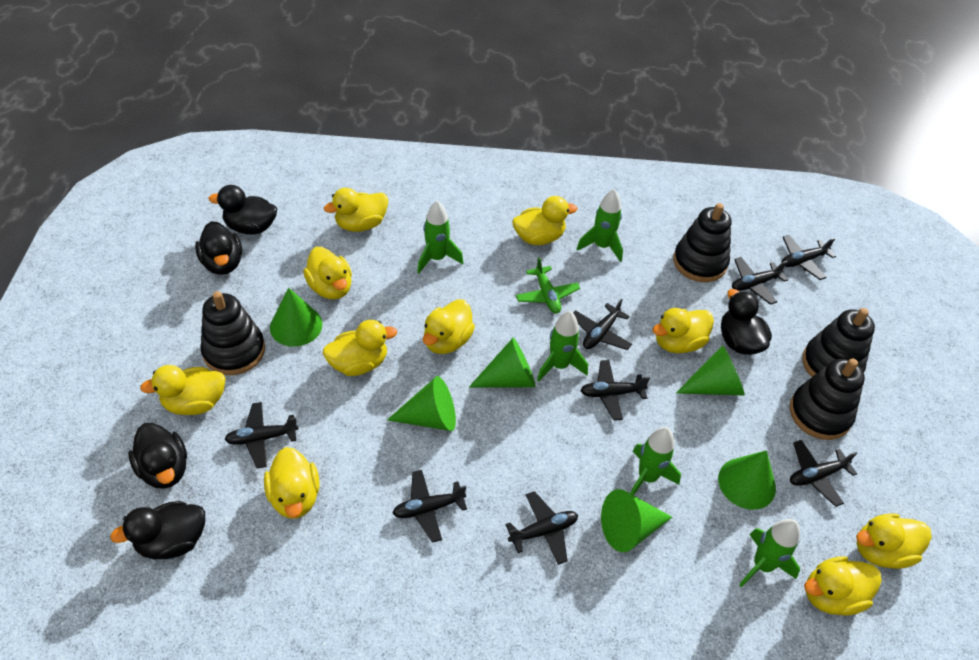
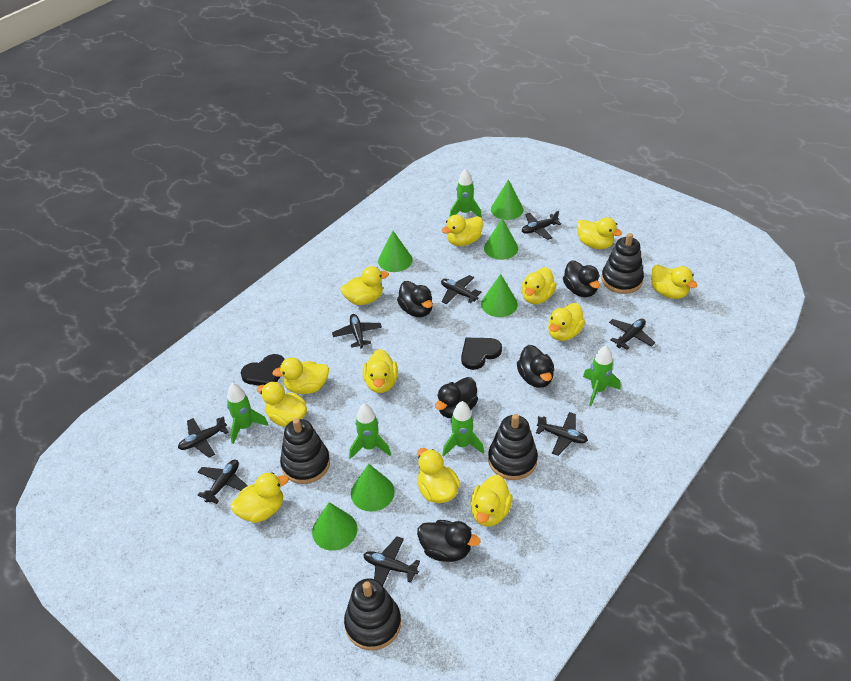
black heart: none = 0 -> [241,354,285,386] [461,338,502,370] = 2
green plane: [516,257,580,314] = 1 -> none = 0
yellow duck: [140,365,225,415] [264,447,320,519] [303,247,352,299] [323,320,397,376] [324,188,388,232] [423,299,475,354] [512,196,577,245] [653,308,714,353] [804,556,882,616] [856,513,932,569] = 10 -> [231,472,289,523] [257,382,307,427] [272,358,329,394] [340,266,389,305] [363,349,398,393] [418,448,460,503] [442,215,483,246] [470,475,513,527] [522,267,556,304] [548,303,585,341] [577,217,622,249] [651,264,697,299] = 12

